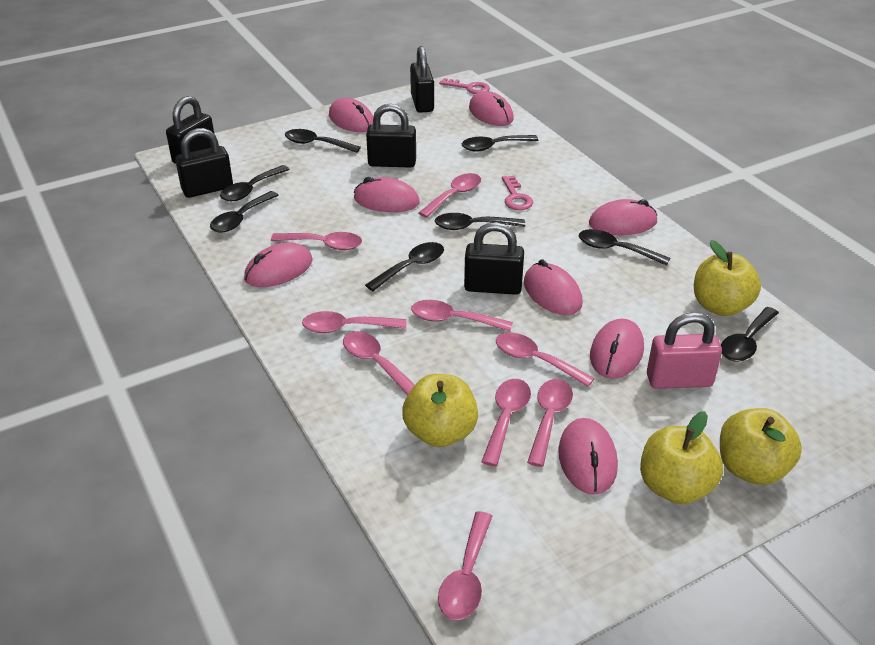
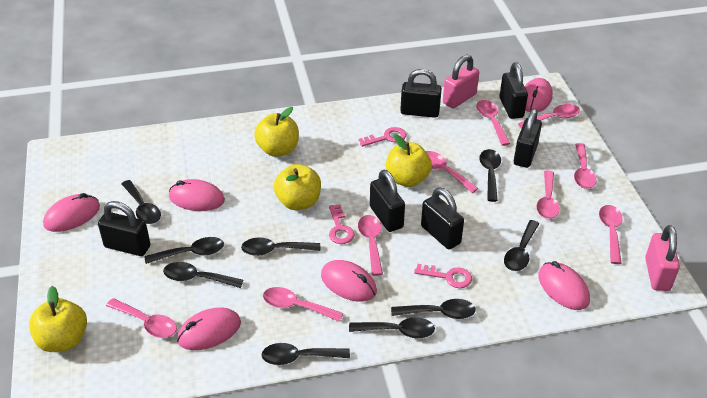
black padlock: [166,96,214,164] [175,128,233,198] [366,104,416,168] [410,46,434,113] [464,222,524,295] = 5 -> [98,201,151,256] [370,170,405,232] [400,69,442,118] [421,187,464,249] [499,62,528,119] [514,109,542,168] = 6
black spoon: [210,191,278,233] [220,165,290,201] [285,129,361,153] [365,242,444,291] [435,213,525,230] [462,135,539,152] [579,229,670,266] [721,307,779,362] = 8 -> [122,180,161,224] [145,237,224,264] [163,262,243,288] [241,237,320,256] [262,343,350,365] [349,317,435,338] [391,299,476,319] [479,149,501,202] [504,220,539,271] = 9
pink key: [439,78,490,94] [502,176,533,210] = 2 -> [329,204,354,244] [359,127,406,147] [414,264,472,288] = 3
pink mouse: [244,242,312,287] [329,98,373,132] [354,177,420,212] [469,91,514,126] [524,259,583,315] [558,418,618,495] [589,199,657,235] [590,319,644,379] = 8 -> [43,193,100,232] [169,179,225,211] [177,308,241,350] [321,260,377,302] [524,78,553,112] [538,261,590,310] = 6
pink padlock: [647,312,722,389] = 1 -> [443,55,479,108] [645,225,680,291] = 2

